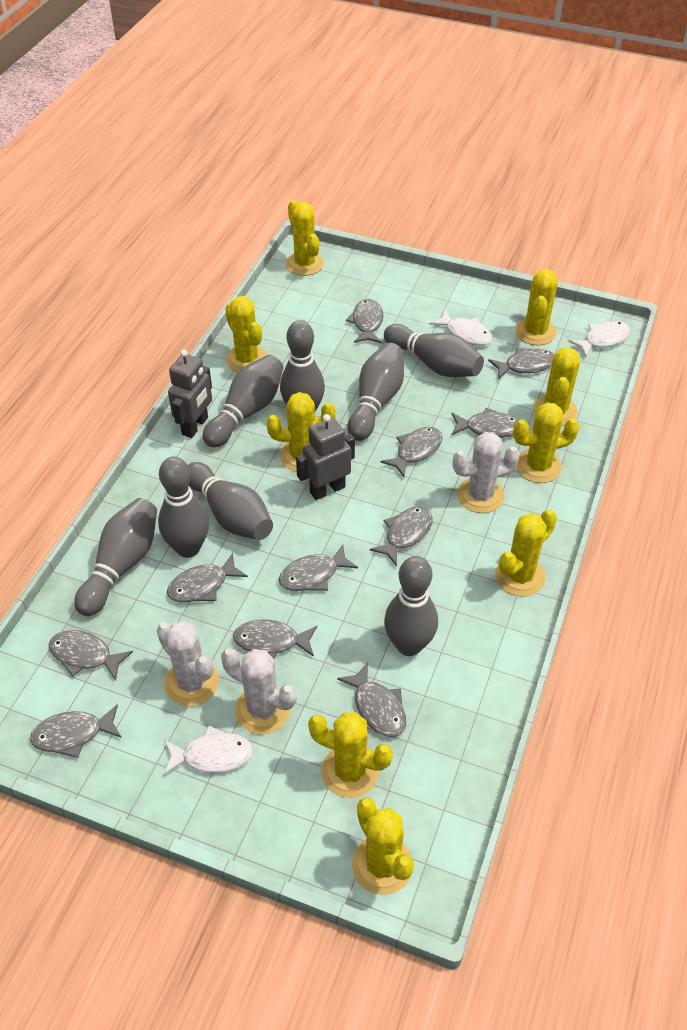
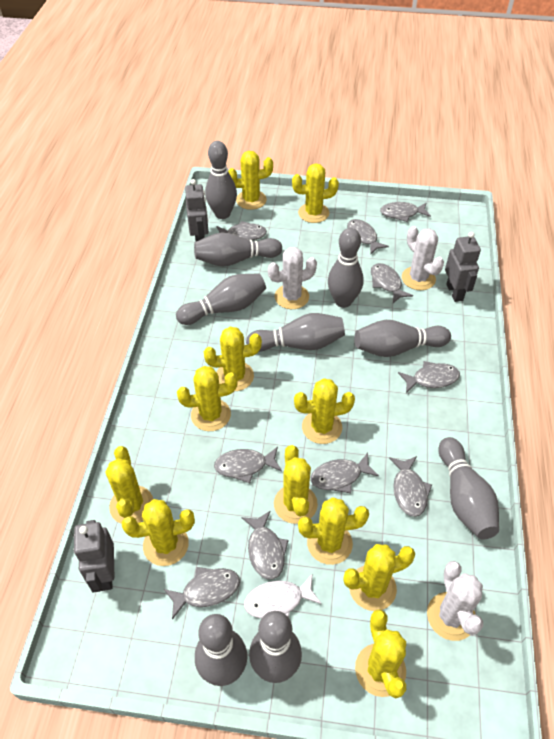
grey bowling pin: [74,498,157,616] [158,457,209,558] [188,462,273,540] [203,355,283,448] [280,320,325,412] [348,343,404,441] [384,324,484,377] [384,556,438,656] = 8 -> [176,273,266,325] [194,233,282,266] [195,614,247,686] [205,141,237,219] [246,313,345,352] [249,611,302,683] [328,228,364,308] [354,320,451,357] [438,437,499,539] = 9
grey fish: [30,704,122,758] [49,630,133,681] [167,553,248,602] [233,620,317,659] [279,544,358,591] [337,662,406,737] [346,299,384,343] [370,507,433,566] [380,427,443,477] [451,408,519,438] [488,348,554,380] = 11 -> [164,567,240,620] [214,447,282,483] [217,221,267,240] [242,510,289,580] [310,453,379,493] [347,219,389,255] [371,263,413,303] [380,202,431,222] [389,456,432,517] [398,361,460,393] = 10
grey robot: [168,349,212,438] [296,414,355,500] = 2 -> [74,520,114,593] [185,179,209,241] [445,232,481,302] = 3
white fish: [163,726,254,776] [429,309,493,346] [568,321,630,357] = 3 -> [244,573,322,618] = 1
yellow cactus: [225,296,267,372] [267,392,336,472] [286,200,324,276] [308,712,393,798] [352,798,414,895] [495,509,557,597] [513,403,579,483] [515,269,558,346] [533,347,580,426] = 9 -> [106,446,153,524] [122,499,195,566] [177,366,238,431] [204,327,262,391] [228,151,273,210] [274,445,318,524] [292,164,339,223] [294,378,355,444] [298,497,369,565] [343,544,415,611] [355,609,406,698] = 11

